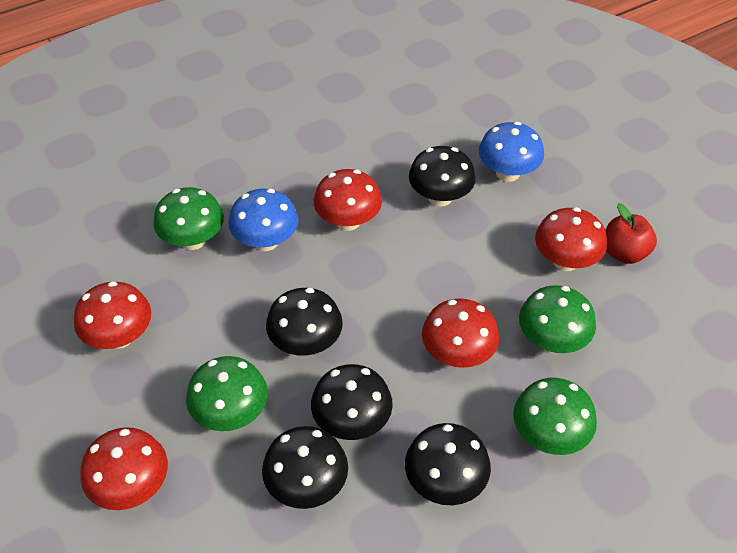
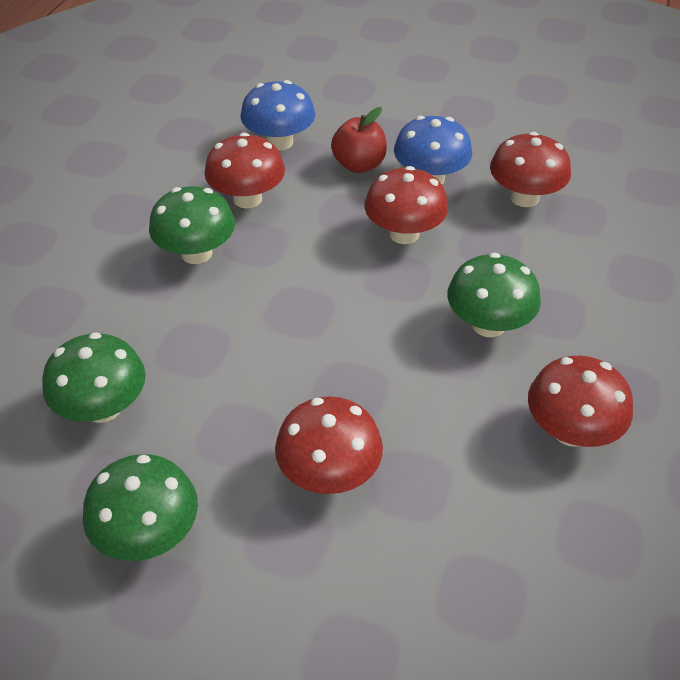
black mushroom: [262,426,348,509] [266,288,343,356] [311,364,393,440] [405,423,491,505] [409,146,476,207] = 5 -> none = 0

